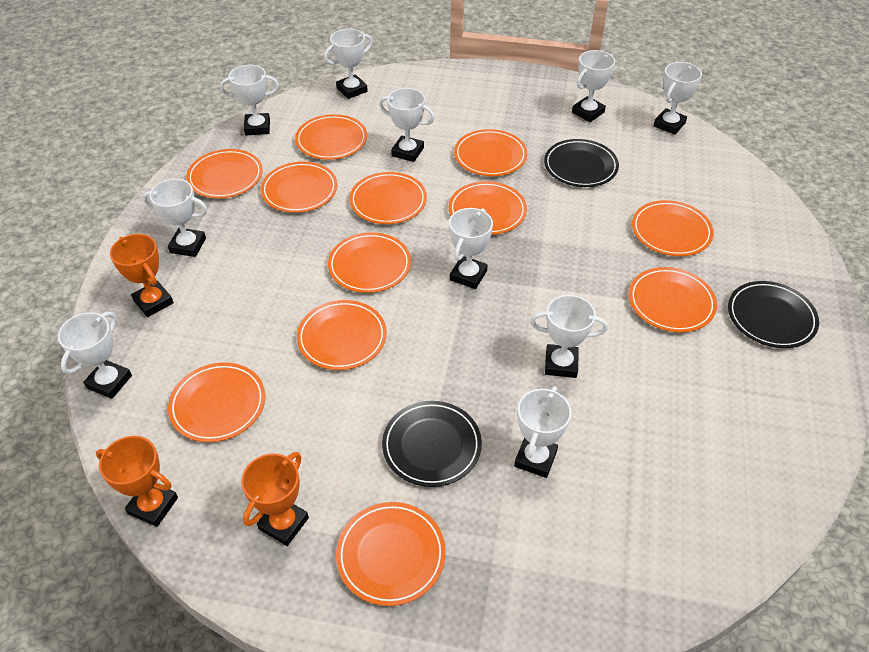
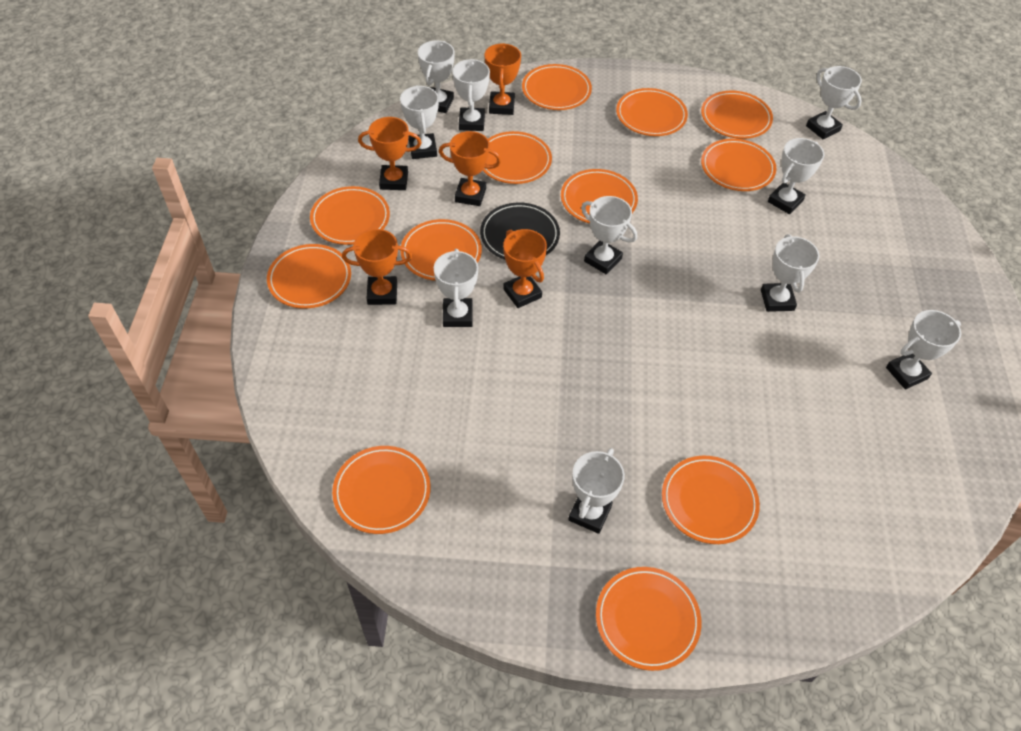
black plate: [382,401,482,487] [544,139,619,187] [728,281,819,348] = 3 -> [480,202,560,260] = 1
orange trophy: [96,436,178,527] [110,234,174,317] [241,452,309,546] = 3 -> [342,229,412,305] [358,117,422,190] [439,131,501,206] [484,43,521,115] [503,229,547,308] = 5

